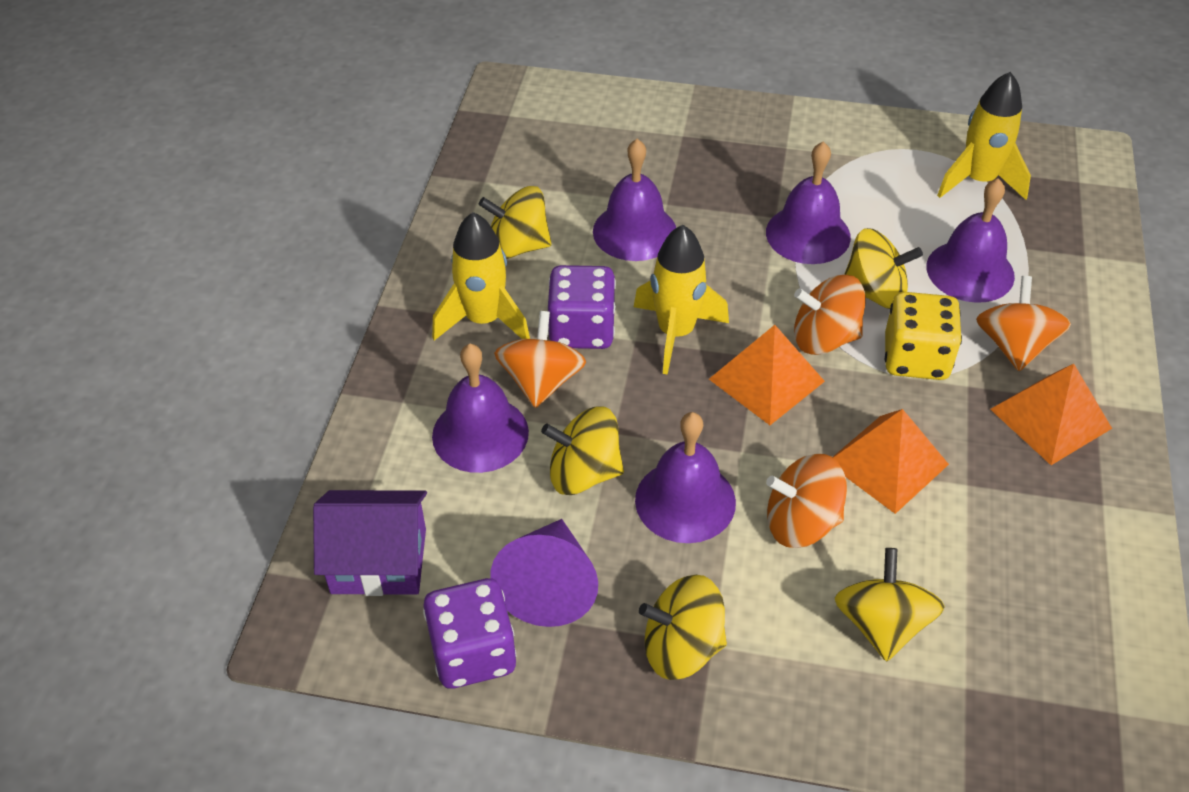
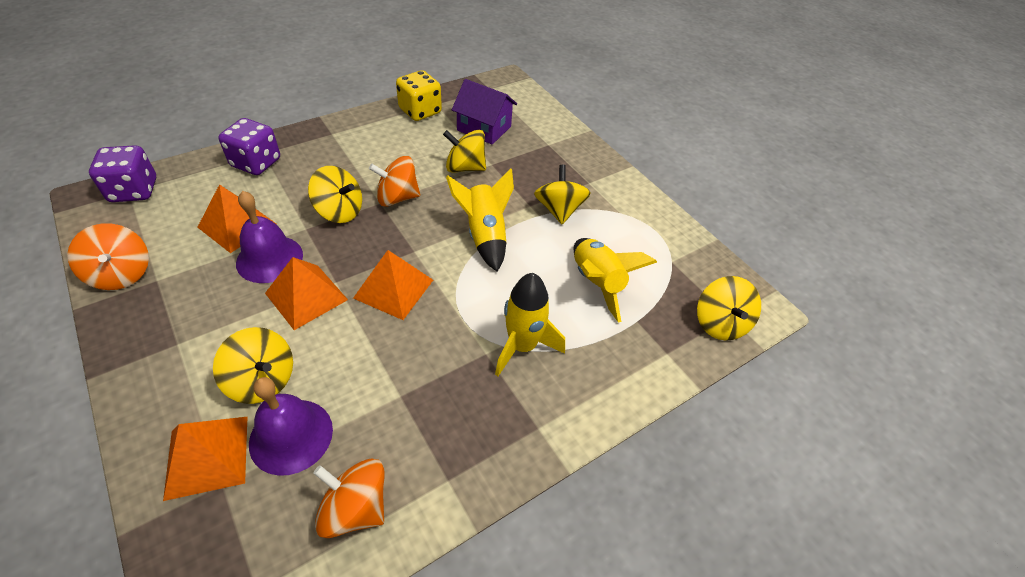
orange pyramid: [709,325,825,425] [833,409,949,514] [990,364,1112,465] = 3 -> [163,417,247,501] [197,184,276,253] [265,257,348,330] [353,250,433,320] = 4
orange spinning top: [494,311,586,408] [766,454,847,548] [794,275,866,355] [976,276,1071,371] = 4 -> [67,223,149,290] [313,458,384,538] [369,156,420,207] = 3
purple bell: [432,344,529,473] [593,139,676,261] [635,412,736,543] [766,141,851,264] [926,178,1015,303] = 5 -> [236,191,303,283] [249,377,333,476] = 2
purple cone: [490,519,598,627] = 1 -> none = 0

